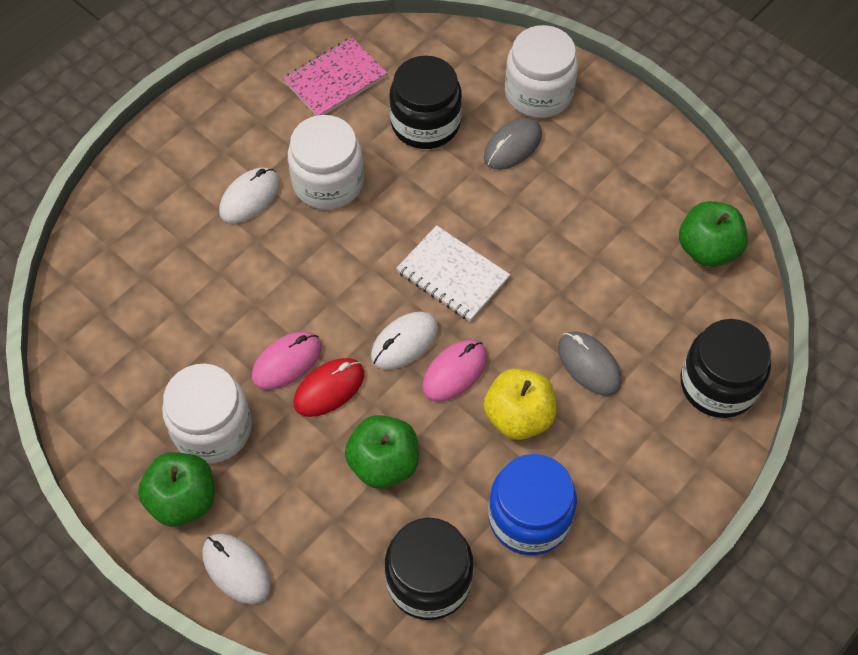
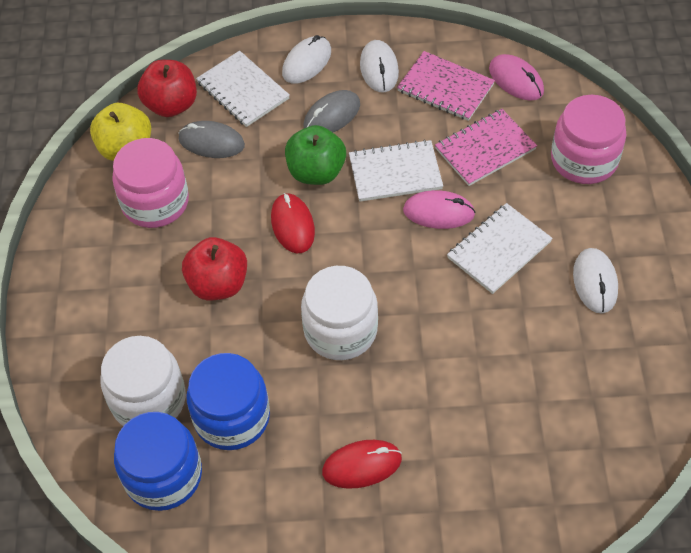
black jar: [385,518,473,620] [389,56,462,149] [680,319,771,418] = 3 -> none = 0
blue jar: [488,454,577,555] = 1 -> [114,412,202,511] [186,353,270,450] = 2
green apple: [138,452,215,527] [345,415,419,488] [679,201,748,267] = 3 -> [285,125,346,185] = 1
pink jar: none = 0 -> [112,138,189,228] [551,95,626,184] = 2
pink notebook: [283,37,387,116] = 1 -> [397,51,495,121] [435,109,537,186] = 2
red apple: none = 0 -> [137,60,197,117] [182,237,247,301] = 2
red mouse: [294,358,364,417] = 1 -> [271,193,315,253] [322,440,402,489] = 2
white jar: [162,364,252,463] [288,115,364,210] [505,25,578,118] = 3 -> [101,336,186,426] [301,266,378,360] = 2
white notebook: [396,225,510,321] = 1 -> [196,51,290,127] [349,140,443,202] [447,203,553,294] = 3

